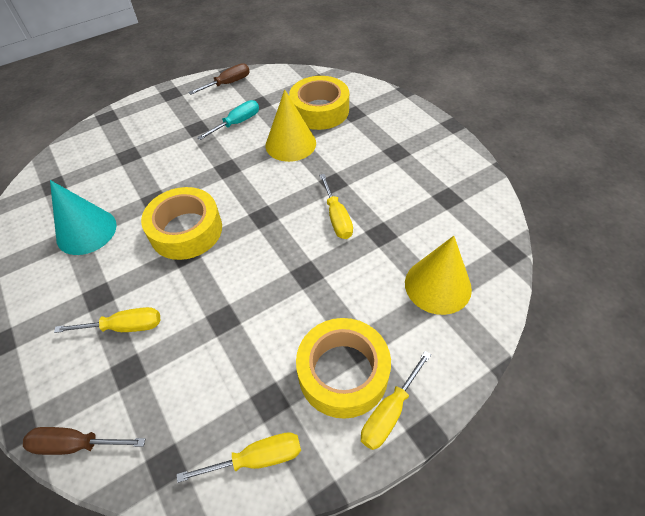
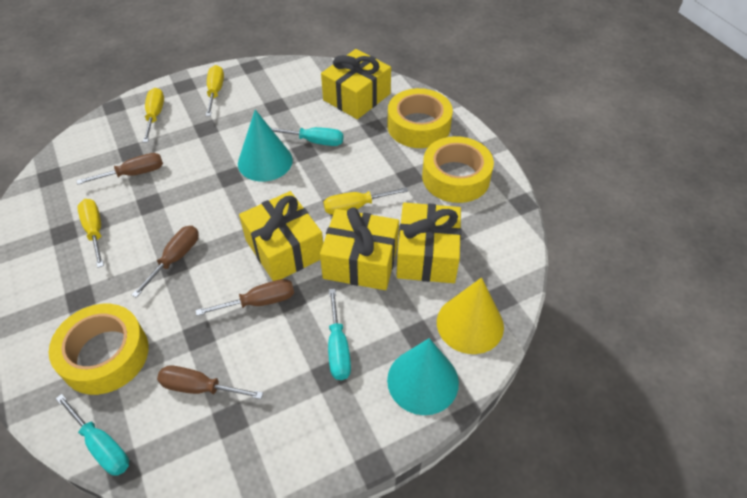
brown screwdriver: [23,427,146,455] [188,63,250,95] = 2 -> [77,153,163,185] [132,226,199,298] [157,365,263,399] [195,279,294,316] = 4
turquoise cone: [50,180,117,255] = 1 -> [238,110,293,182] [387,338,459,415] = 2
turquoise screwdriver: [197,100,259,140] = 1 -> [56,394,129,476] [271,127,343,146] [328,289,351,380] = 3
yellow cone: [266,89,316,162] [405,236,472,315] = 2 -> [437,277,504,354] = 1
yellow gift: none = 0 -> [239,191,323,281] [320,207,399,290] [321,49,391,119] [396,203,461,283] = 4

